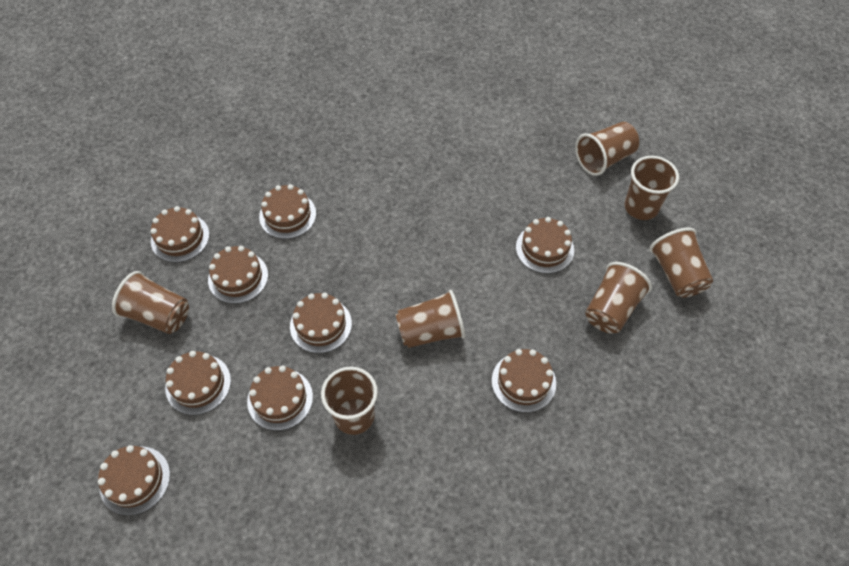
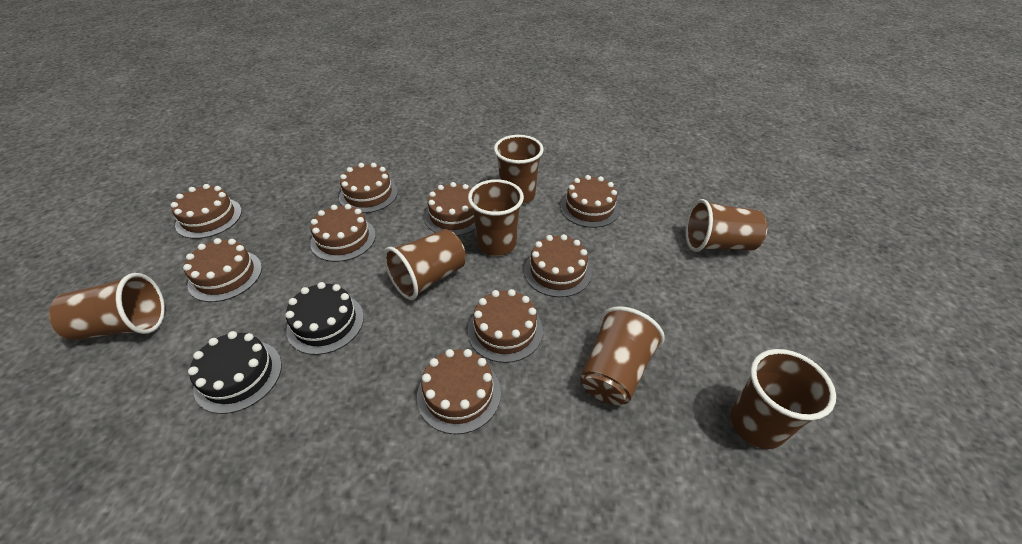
black cake: none = 0 -> [188,331,282,414] [285,282,364,355] = 2

